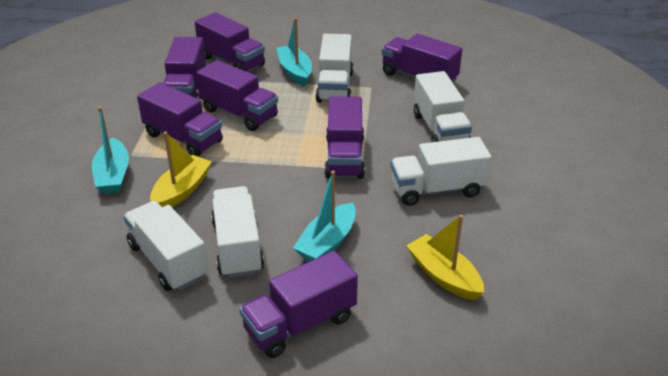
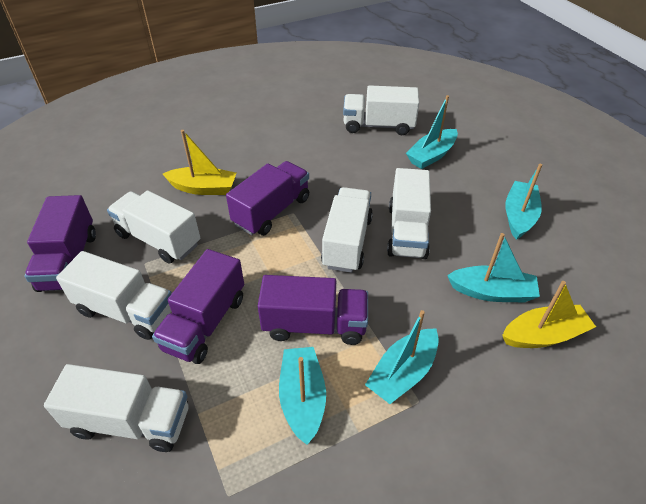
purple truck: [137,82,223,157] [163,37,206,100] [195,12,265,72] [196,60,278,131] [240,251,358,358] [324,96,365,179] [382,34,462,82] = 7 -> [24,195,96,292] [152,249,244,364] [226,161,309,236] [258,275,368,345] = 4
turquoise boat: [92,107,129,194] [276,17,312,87] [293,171,356,261] = 3 -> [279,347,326,445] [365,310,439,404] [406,95,458,169] [447,233,540,302] [505,164,542,240] = 5
white truck: [124,201,208,291] [211,186,264,278] [315,34,353,103] [391,137,492,206] [414,71,472,142] = 5 -> [44,364,189,452] [56,251,172,340] [107,190,200,263] [321,187,373,273] [343,85,419,135] [387,168,431,259] = 6

